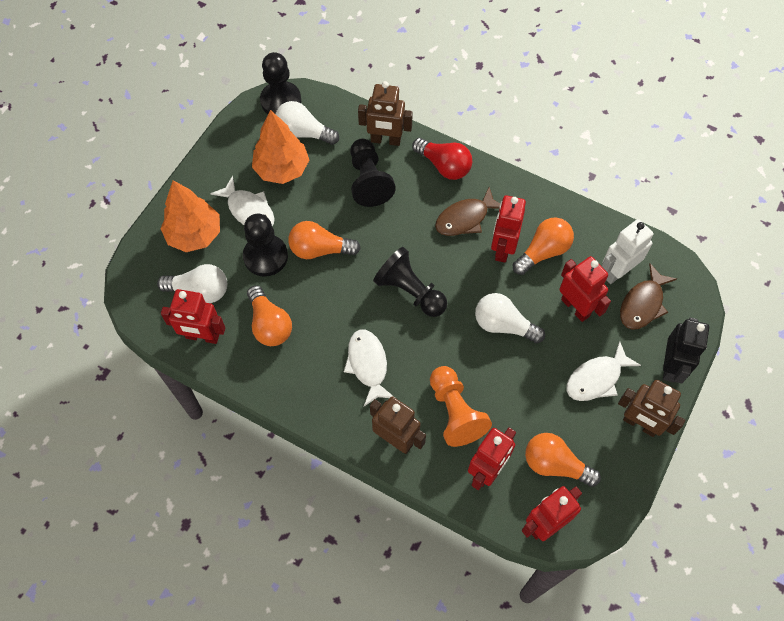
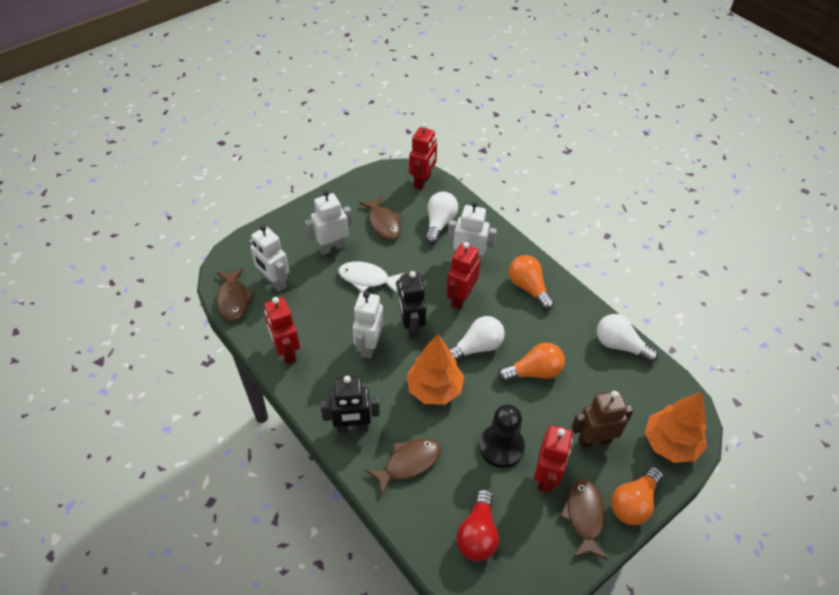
black pawn: [243,214,288,277] [260,52,301,114] [350,138,396,207] [373,247,447,317] = 4 -> [479,404,525,468] = 1
black robot: [663,317,709,384] = 1 -> [321,376,380,433] [399,271,426,339] = 2
brown fish: [435,187,500,236] [620,263,677,330] = 2 -> [216,268,254,321] [359,196,401,240] [365,438,441,495] [560,479,607,560] = 4
brown robot: [358,81,413,146] [370,396,426,454] [618,380,685,437] = 3 -> [572,391,633,449] = 1
orange light bulb: [247,285,292,346] [288,221,361,259] [513,217,574,275] [525,433,601,487] = 4 -> [498,343,565,382] [509,255,555,310] [611,467,663,525] = 3
orange pawn: [430,366,492,447] = 1 -> none = 0
red robot: [161,289,225,344] [468,428,516,490] [491,195,526,263] [522,486,582,541] [559,256,611,322] = 5 -> [264,297,300,364] [409,123,437,190] [447,242,480,310] [534,425,573,493] = 4
white fish: [210,176,275,226] [344,330,394,406] [566,341,641,401] = 3 -> [338,262,404,294] = 1
white robot: [602,219,653,284] = 1 -> [250,225,289,292] [305,190,352,255] [352,291,383,359] [448,201,497,264] = 4

